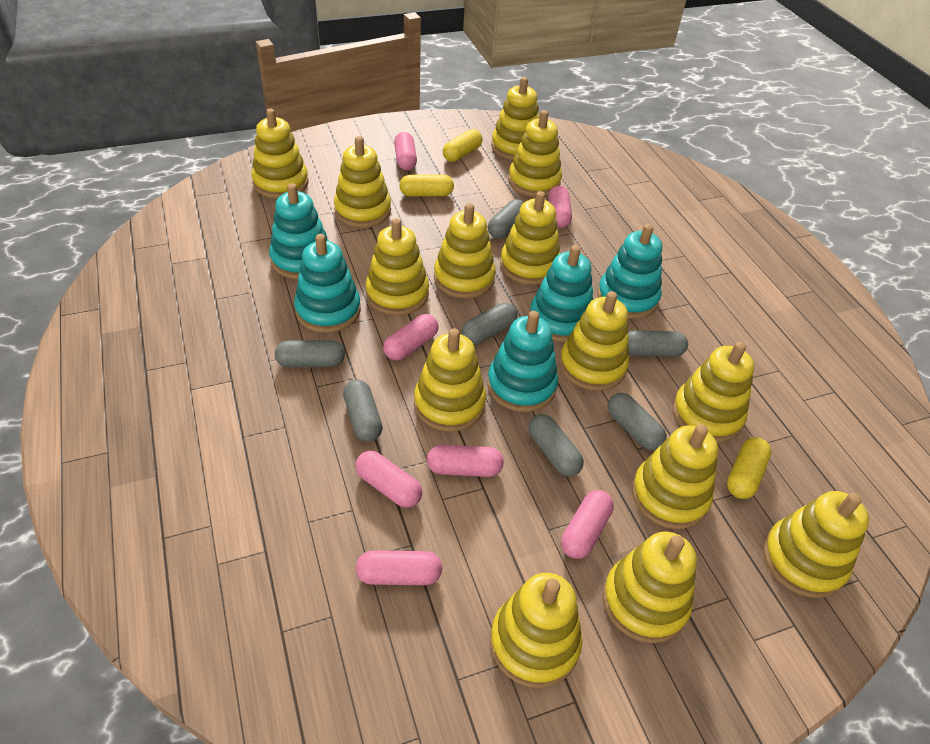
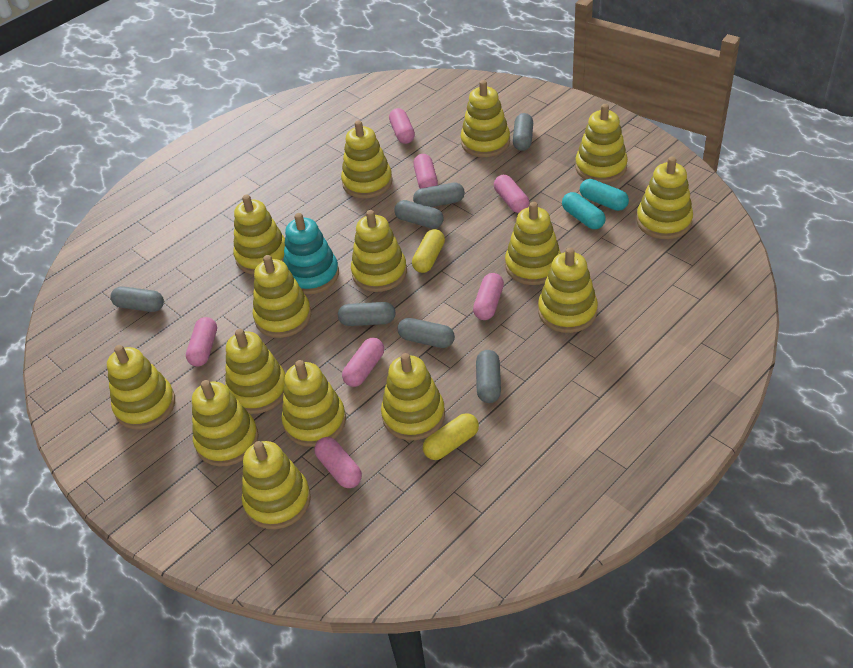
turquoise capsule: none = 0 -> [562,192,605,229] [580,179,629,211] = 2
turquoise stacking toy: [269,183,329,279] [294,234,361,333] [487,311,558,412] [529,245,593,342] [597,224,662,319] = 5 -> [283,213,339,295] = 1
yellow capsule: [399,175,454,197] [443,129,482,162] [727,437,771,499] = 3 -> [412,229,445,273] [423,413,479,460] = 2
yellow stacking toy: [251,109,309,199] [334,136,391,228] [365,218,429,316] [414,329,486,432] [434,203,496,299] [490,573,583,688] [491,77,540,160] [500,191,560,285] [508,110,562,197] [560,291,629,391] [603,532,697,643] [632,424,718,529] [673,342,755,442] [763,491,869,598] = 14 -> [107,345,175,430] [192,380,259,467] [225,329,285,414] [233,195,285,275] [242,441,311,529] [253,255,311,338] [282,360,346,447] [341,120,393,198] [351,210,407,292] [381,353,445,440] [461,80,510,157] [505,202,561,285] [538,247,598,333] [575,104,628,183] [637,157,693,239] = 15

